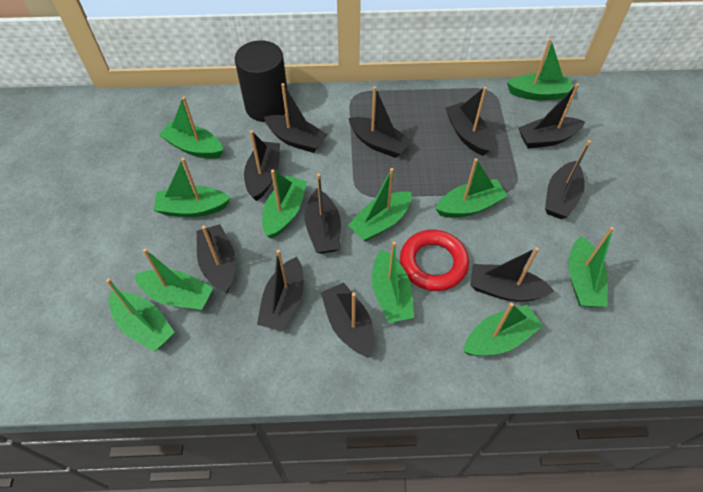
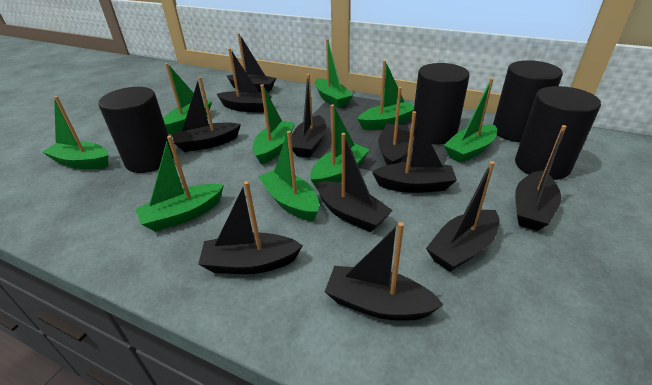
black cylinder: [235,40,288,122] = 1 -> [98,87,174,173] [413,63,470,144] [493,60,563,142] [515,86,601,180] = 4
green boat: [106,278,175,352] [134,248,213,311] [154,158,230,217] [159,97,223,159] [262,169,307,239] [348,168,412,242] [372,241,414,323] [436,158,508,218] [463,303,543,356] [507,38,573,100] [568,227,614,307] = 11 -> [43,96,108,169] [135,136,224,232] [163,63,212,134] [253,84,295,165] [259,131,319,221] [310,105,370,188] [315,39,353,108] [358,60,414,130] [444,78,497,163] = 9
red ring: [400,230,469,291] = 1 -> none = 0

